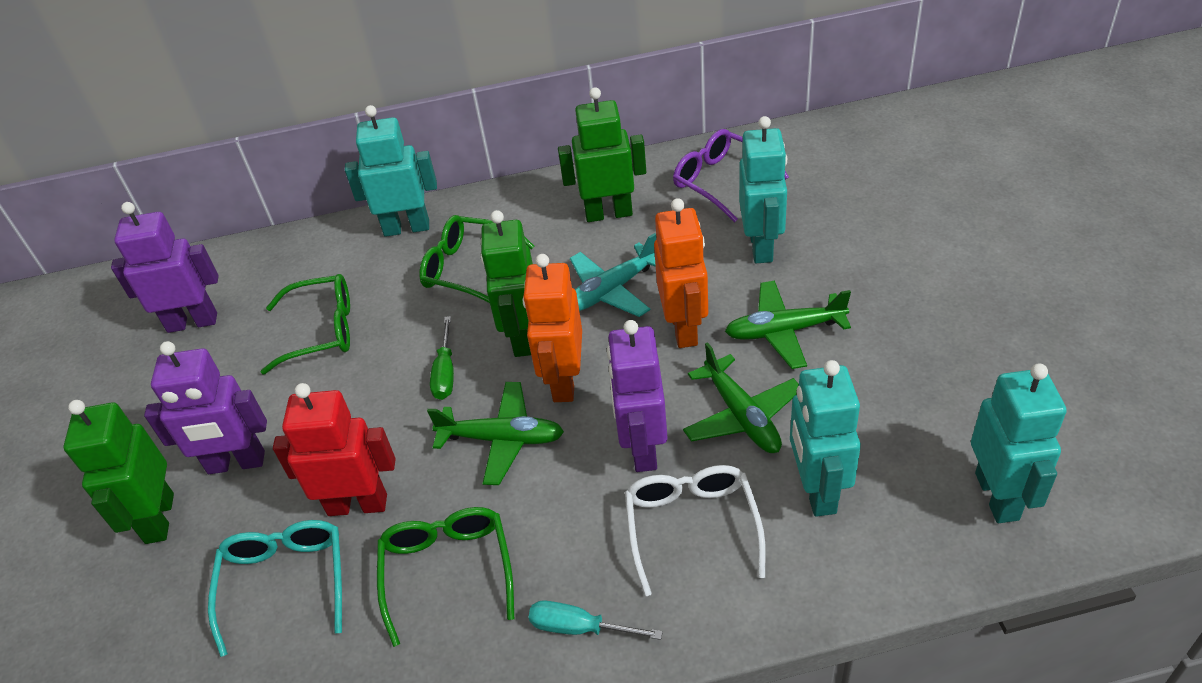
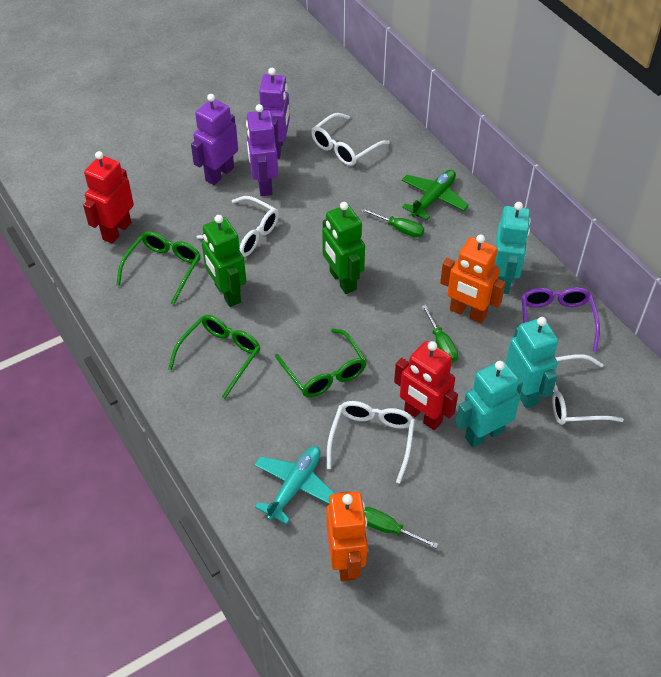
green plane: [427,382,564,485] [683,342,799,453] [725,281,851,369] = 3 -> [402,170,469,220] = 1
green robot: [63,400,174,544] [480,210,533,357] [558,87,646,222] = 3 -> [202,215,246,307] [322,202,365,294] = 2
green screwdriver: [430,316,454,400] = 1 -> [361,208,424,238] [364,507,438,549] [421,305,458,363] = 3
red robot: [273,383,396,516] = 1 -> [83,151,134,243] [394,341,458,430] = 2
turquoise glasses: [208,520,342,657] = 1 -> none = 0
turquoise robot: [345,105,437,237] [739,116,787,263] [790,360,861,517] [971,363,1067,523] = 4 -> [456,361,523,448] [494,202,531,294] [505,317,558,409] = 3
turquoise screwdriver: [529,600,663,640] = 1 -> none = 0
white glasses: [625,465,766,596] = 1 -> [196,196,279,257] [311,113,390,166] [327,401,415,483] [552,354,624,425] = 4

